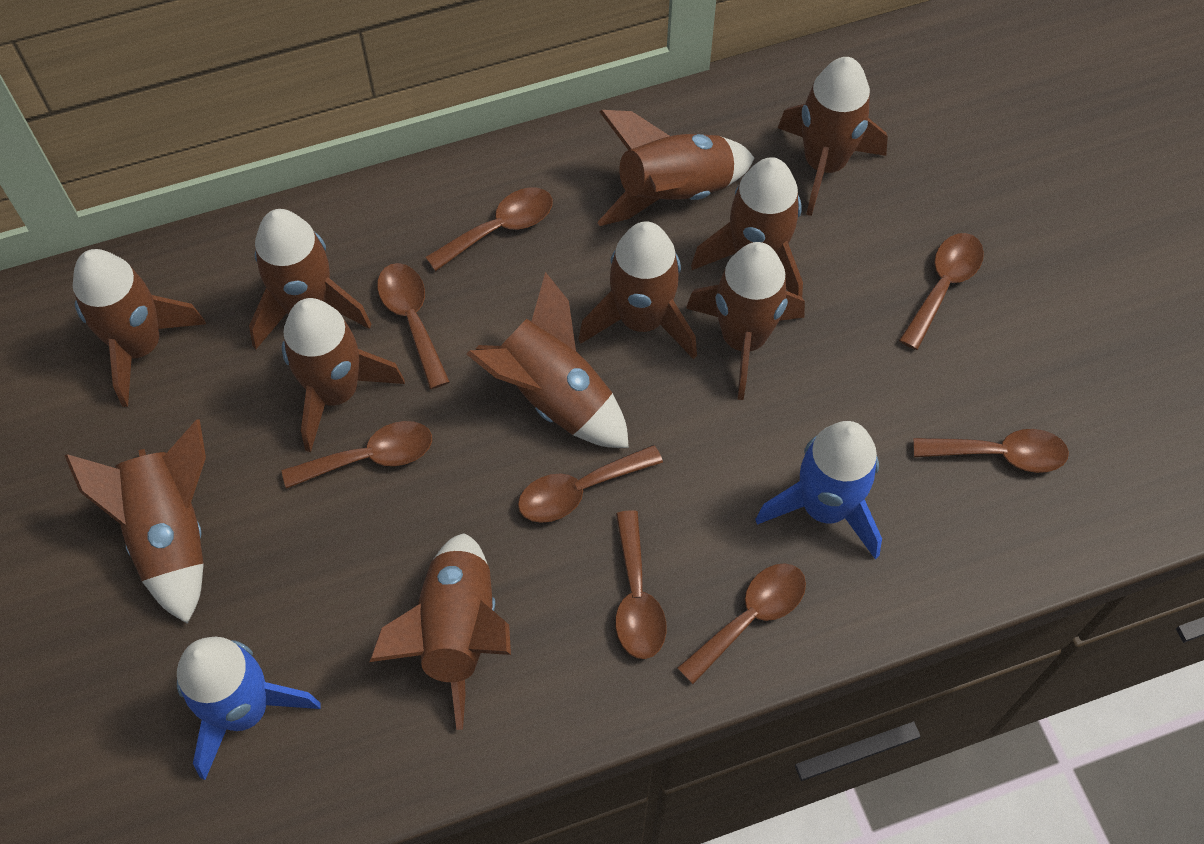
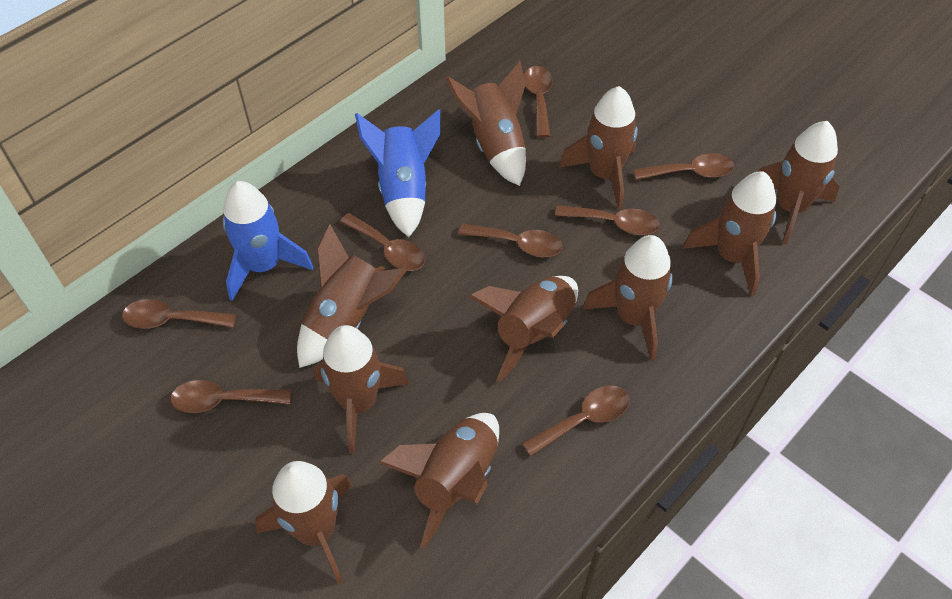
brown rocket: [65,419,206,624] [73,249,206,407] [249,209,372,349] [282,298,405,452] [369,533,511,730] [466,272,629,448] [578,221,697,359] [597,110,754,226] [686,242,805,400] [691,157,803,297] [778,57,888,216] = 11 -> [255,461,353,584] [297,224,407,368] [314,325,410,454] [378,413,499,549] [445,61,526,186] [469,276,578,382] [559,86,638,210] [582,235,673,361] [683,171,776,296] [758,121,839,245] = 10

